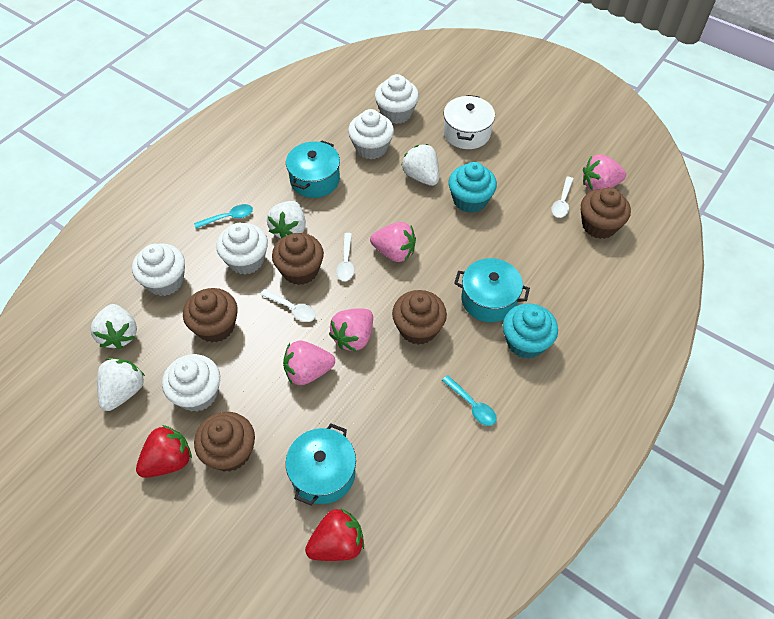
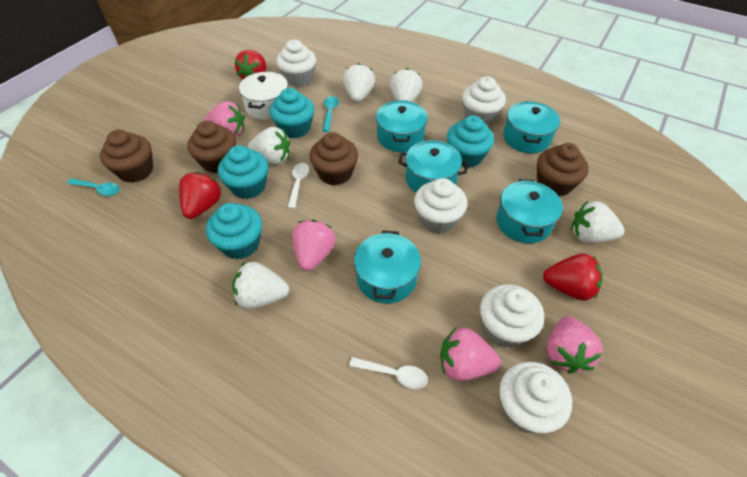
brown cupcake: [183,288,238,343] [194,412,255,472] [272,233,324,285] [392,290,447,345] [581,187,631,239] = 5 -> [100,130,153,183] [187,121,236,173] [309,132,358,185] [537,143,588,197] = 4
red strawberry: [136,425,192,478] [305,509,364,561] = 2 -> [179,172,222,219] [235,50,266,79] [543,254,603,301] = 3
turquoise cupcake: [449,162,497,213] [503,304,558,359] = 2 -> [206,203,262,259] [218,145,268,199] [270,88,314,138] [447,115,494,168] = 4
turquoise pot: [286,140,340,198] [286,423,356,505] [454,258,530,322] = 3 -> [354,231,421,303] [376,100,428,152] [398,140,468,193] [496,179,563,243] [503,101,560,153] = 5
white spoon: [261,289,316,322] [336,233,354,281] [551,177,573,218] = 3 -> [287,163,309,209] [349,357,428,389] = 2
white strawberry: [91,304,137,349] [97,358,145,411] [267,201,306,238] [401,144,439,186] = 4 -> [232,262,289,309] [248,127,290,165] [343,63,375,102] [390,68,423,102] [571,201,624,243] = 5

